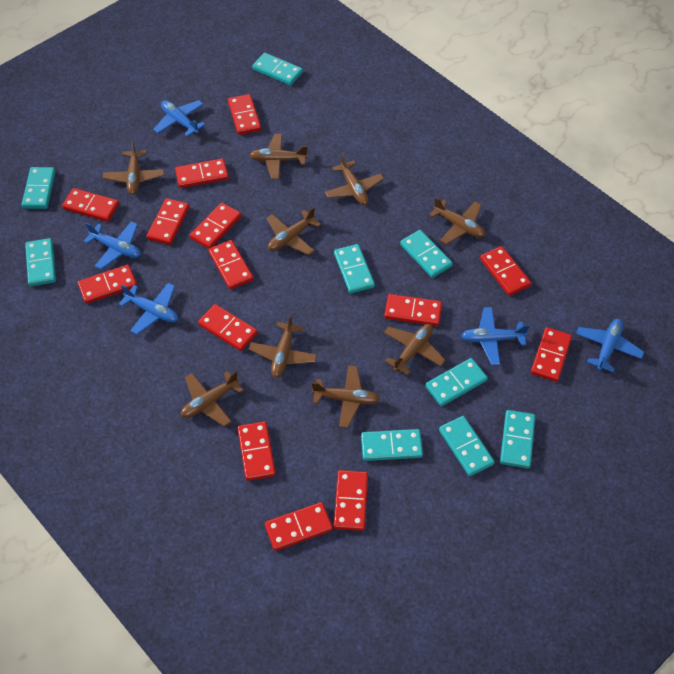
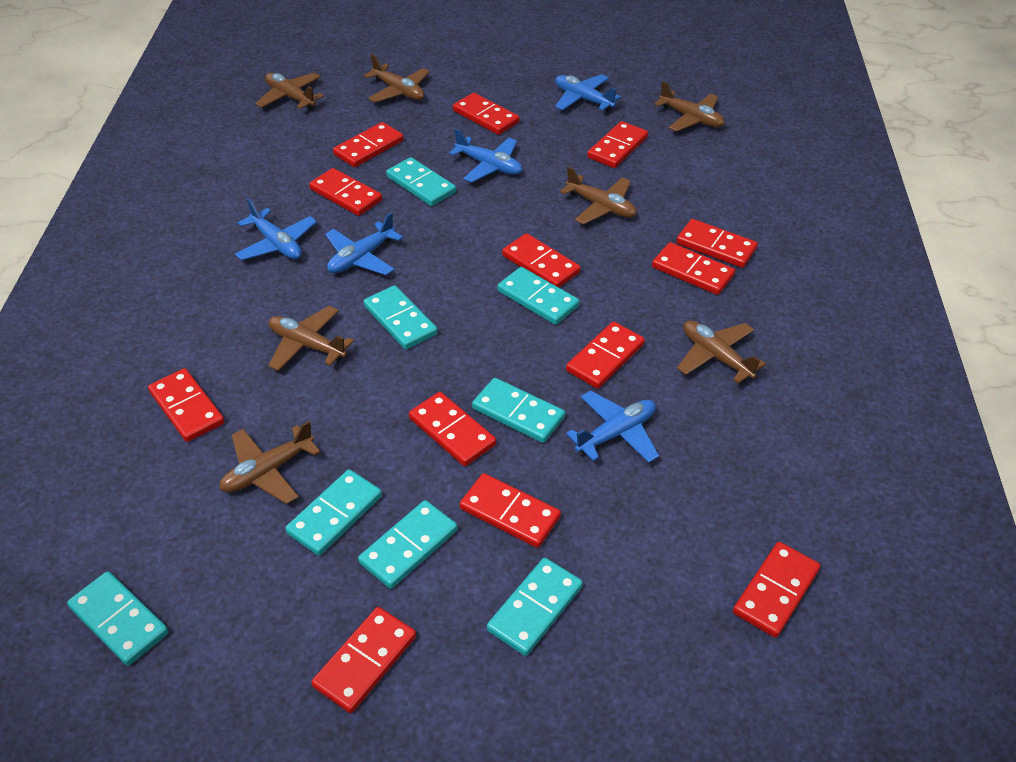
brown plane: [103,140,164,195] [181,371,244,427] [249,314,317,378] [250,134,308,179] [266,207,321,255] [312,365,380,428] [325,153,384,205] [384,324,446,375] [429,197,485,245] = 9 -> [219,421,320,504] [255,73,324,110] [268,306,354,371] [364,54,430,102] [560,167,637,224] [654,81,725,132] [677,320,766,383] = 7
red domino: [62,188,119,222] [78,265,137,304] [147,198,189,245] [175,158,229,188] [190,203,241,249] [198,304,258,351] [209,240,253,289] [228,94,261,135] [238,421,276,481] [265,502,333,551] [334,470,368,531] [384,294,442,326] [480,246,531,296] [531,327,572,382] = 14 -> [148,368,225,442] [309,168,382,216] [311,607,416,713] [333,122,404,167] [409,392,496,466] [453,93,520,135] [460,473,561,548] [502,233,581,287] [566,321,645,389] [587,121,648,168] [652,242,735,295] [676,219,758,268] [733,542,820,638] = 13
turquoise domino: [22,167,56,209] [25,238,56,286] [252,53,303,86] [334,244,375,293] [361,429,423,461] [400,230,453,278] [425,358,488,406] [439,416,495,476] [500,410,535,469] = 9 -> [67,571,169,666] [285,469,382,556] [358,500,457,589] [363,285,438,349] [386,157,456,206] [472,378,565,443] [487,558,583,656] [497,267,579,325] = 8

